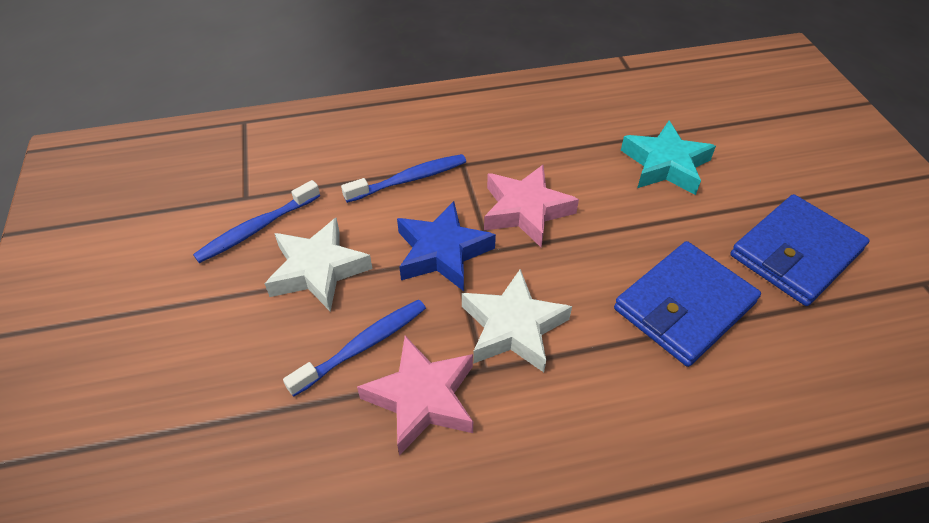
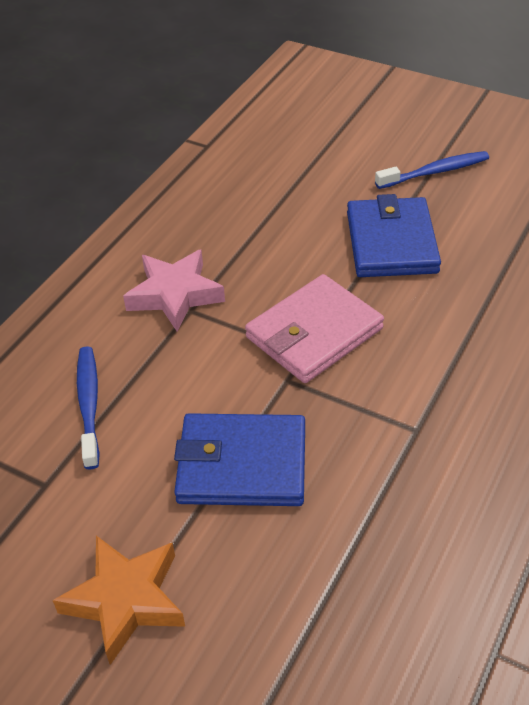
blue star: [397,201,496,291] = 1 -> none = 0
blue toothbrush: [193,180,320,263] [283,299,426,397] [341,154,466,203] = 3 -> [77,346,100,469] [375,151,489,189] = 2
orange star: none = 0 -> [53,536,185,665] = 1
pink star: [357,336,473,456] [484,165,579,247] = 2 -> [123,250,225,332] = 1
pink wallet: none = 0 -> [245,274,384,383] = 1
turquoise star: [621,121,716,195] = 1 -> none = 0
white star: [265,218,372,312] [462,269,572,372] = 2 -> none = 0

